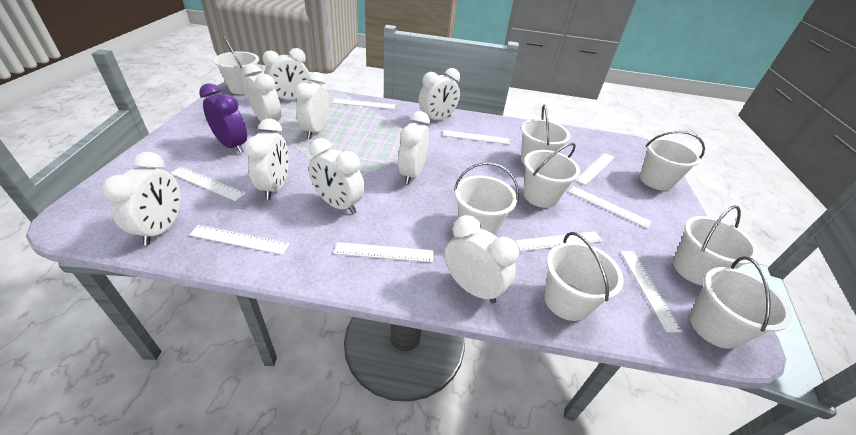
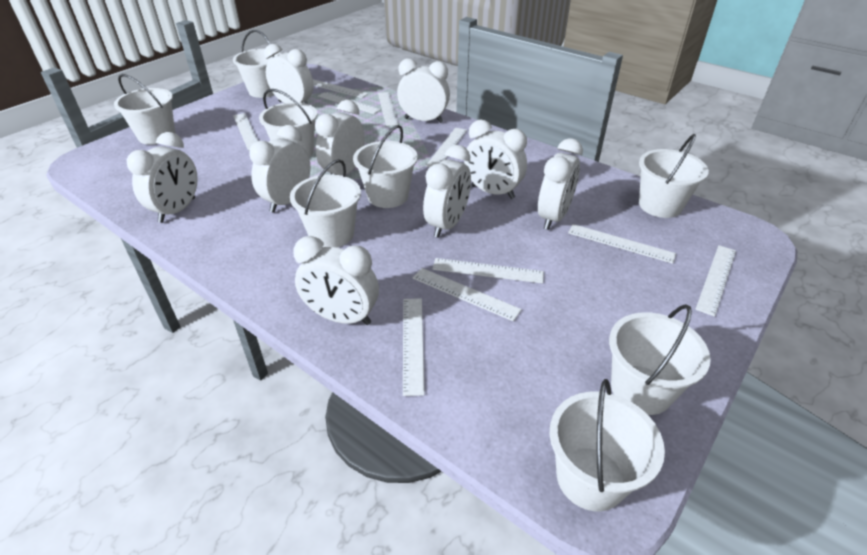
purple clock: [199,83,247,153] = 1 -> none = 0
white ruler: [170,167,246,201] [189,225,290,255] [332,98,395,109] [334,242,433,262] [443,130,510,144] [515,231,602,251] [569,186,651,229] [575,153,615,185] [620,251,683,332] = 9 -> [233,113,258,150] [313,79,368,98] [318,92,381,114] [378,92,398,126] [403,298,425,396] [413,268,522,321] [426,128,467,167] [432,258,544,283] [568,224,676,264] [695,245,736,317] = 10

